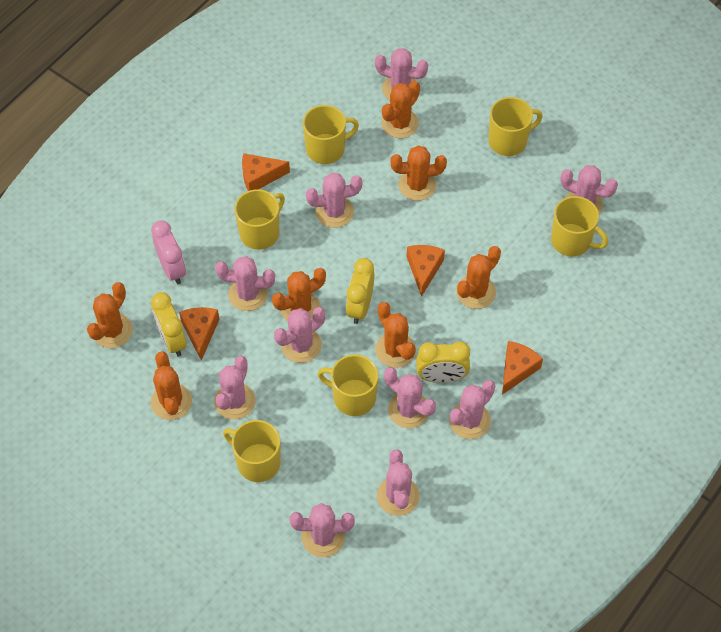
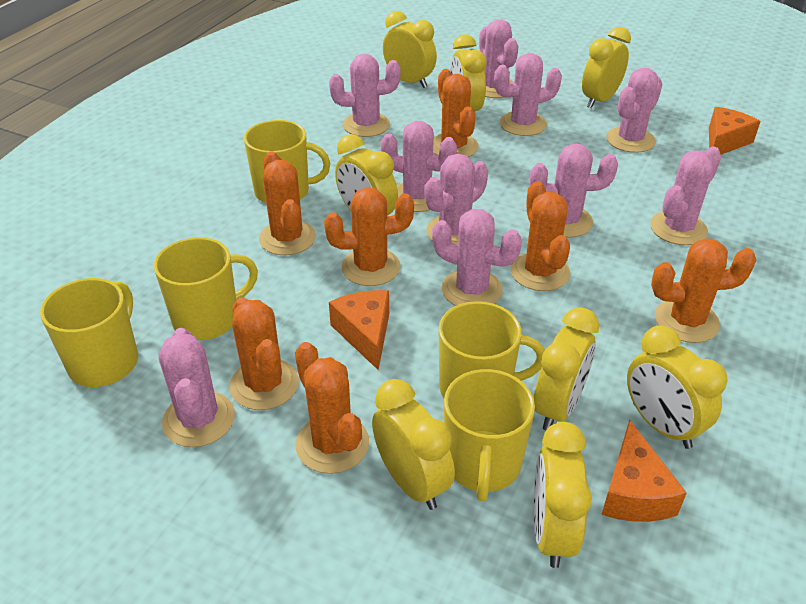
orange cheese: [179,307,220,361] [242,153,290,191] [407,245,445,297] [502,341,543,395] = 4 -> [329,290,389,370] [601,420,687,522] [709,107,761,155] = 3
pink clock: [151,221,186,284] = 1 -> none = 0
yellow clock: [151,292,187,356] [346,258,374,324] [416,341,470,383] = 3 -> [335,134,398,216] [372,379,455,510] [383,11,437,88] [451,35,486,111] [534,307,599,430] [534,422,592,568] [582,27,631,108] [627,325,728,449] = 8
yellow mug: [223,420,281,482] [235,189,285,250] [303,105,359,164] [317,354,378,416] [488,97,543,156] [551,196,608,256] = 6 -> [40,278,138,387] [154,237,258,340] [244,120,330,203] [439,301,545,398] [444,369,535,502] = 5

